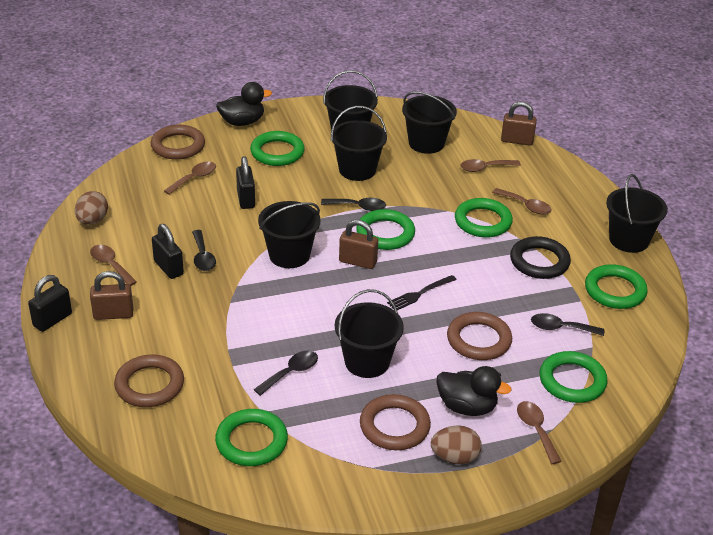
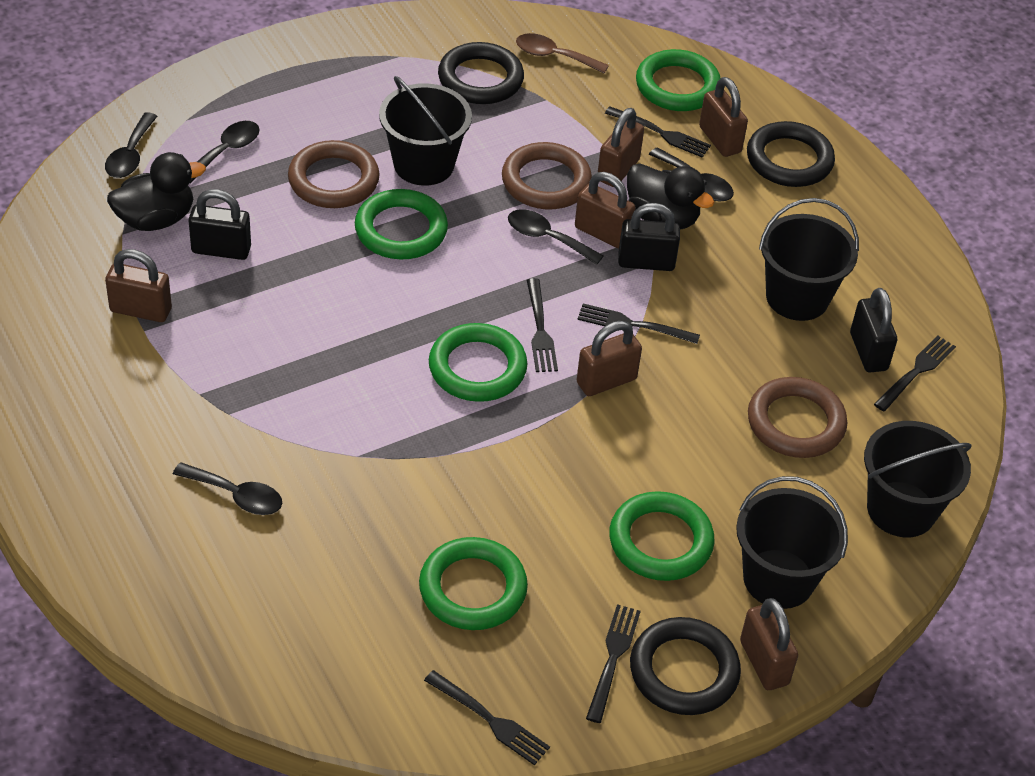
black bucket: [258,201,321,268] [323,70,378,130] [331,106,387,181] [335,289,404,378] [402,92,457,154] [606,174,668,253] = 6 -> [379,76,472,186] [736,476,848,609] [759,198,859,321] [864,421,972,537] = 4
black fork: [387,275,457,310] = 1 -> [424,670,550,765] [527,278,558,372] [577,303,700,344] [586,604,641,723] [605,106,711,158] [874,336,956,411] = 6
black ring: [510,236,571,279] = 1 -> [438,42,524,104] [630,617,741,715] [747,121,835,187] = 3
black spoon: [192,230,216,271] [253,351,318,396] [321,198,386,211] [531,313,604,336] = 4 -> [105,112,157,178] [173,462,282,515] [189,121,260,184] [508,209,603,265] [649,147,734,202] = 5
brown egg: [75,191,108,225] [431,425,482,464] = 2 -> none = 0
brown padlock: [90,271,133,320] [339,220,378,269] [501,101,537,145] = 3 -> [105,249,172,322] [575,172,636,248] [577,321,642,396] [598,108,644,187] [699,77,748,157] [740,598,798,690] = 6
brown ring: [114,354,184,407] [151,125,205,160] [360,394,431,450] [447,312,512,360] = 4 -> [288,140,380,208] [502,142,592,209] [748,377,847,458] = 3
brown spoon: [90,245,137,286] [164,161,216,195] [460,159,521,172] [492,188,551,214] [517,401,562,464] = 5 -> [516,33,609,74] = 1
green ring: [215,409,288,466] [250,131,305,166] [356,209,415,250] [455,198,513,238] [539,351,608,403] [585,264,648,309] = 6 -> [355,189,448,259] [419,537,528,630] [429,323,527,402] [609,491,715,581] [636,49,721,111] = 5

